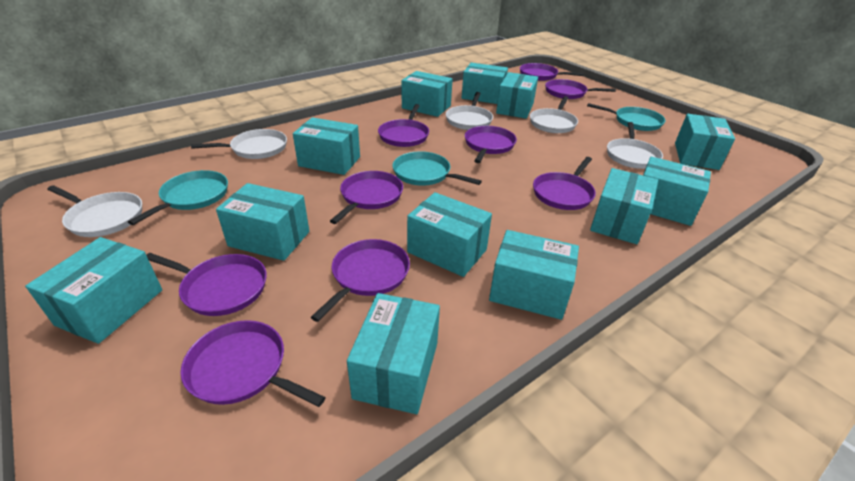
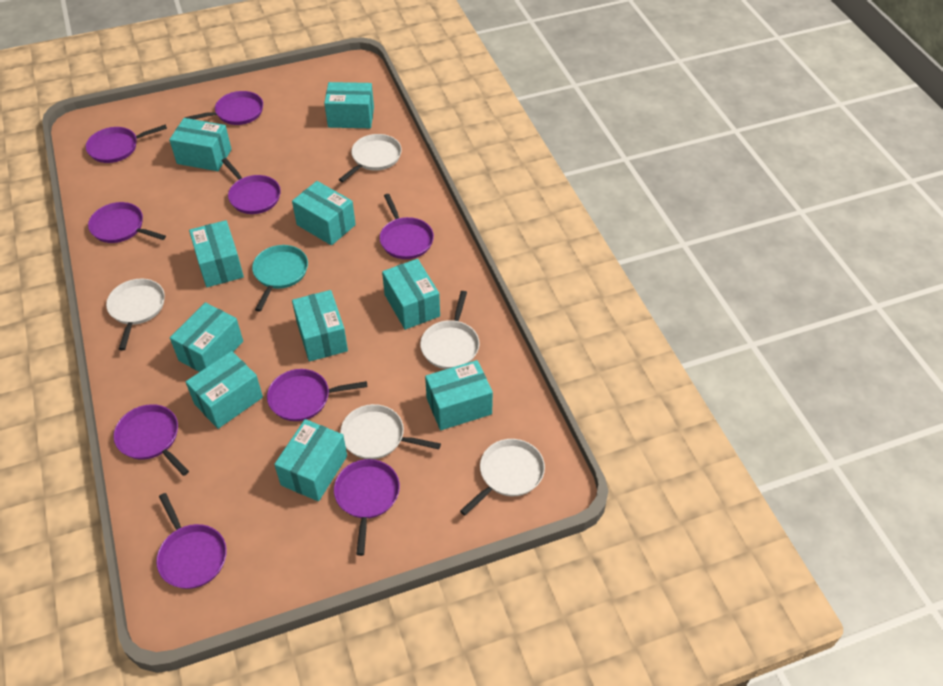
turquoise box: [25,237,162,344] [216,183,309,261] [293,117,360,175] [347,293,440,414] [402,71,453,117] [407,192,492,277] [462,63,508,104] [489,230,579,320] [496,72,538,119] [590,168,658,244] [643,157,711,226] [675,114,735,170] = 12 -> [169,118,232,171] [170,302,243,372] [186,351,263,429] [189,220,244,287] [274,419,347,501] [292,181,356,246] [292,290,348,362] [324,82,374,128] [382,259,440,330] [425,360,493,430] = 10
turquoise pan: [128,170,228,225] [393,151,482,186] [587,103,666,131] = 3 -> [252,245,308,312] = 1

